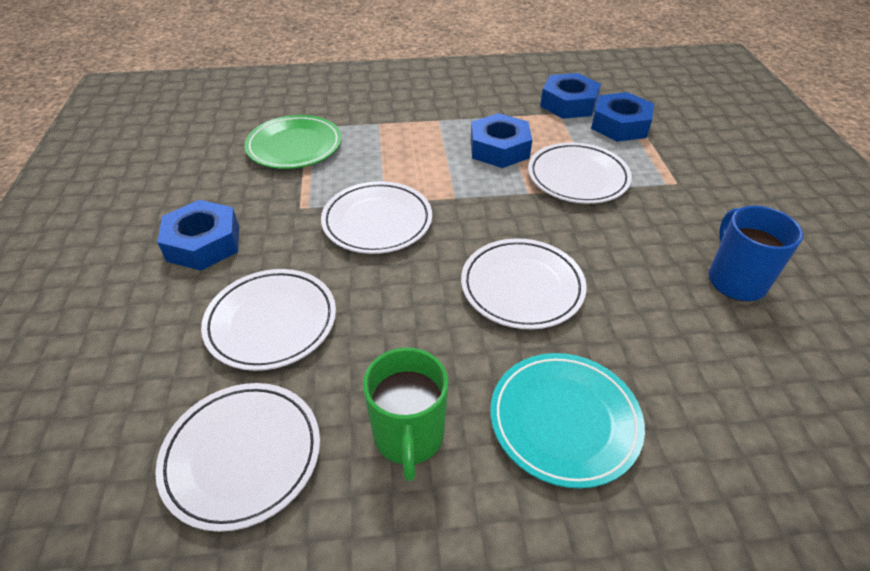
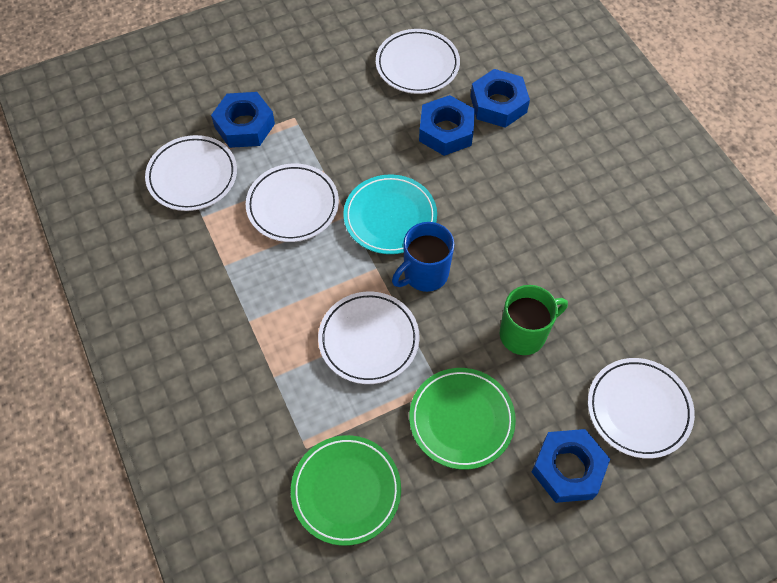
green plate: [244,115,342,169] = 1 -> [291,435,401,546] [409,368,516,470] = 2

